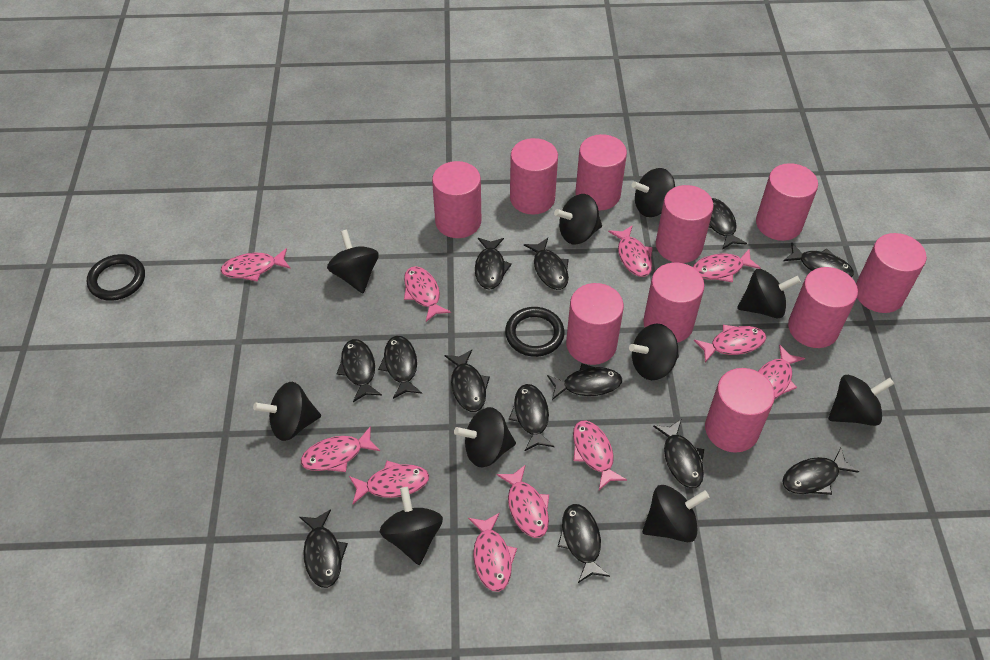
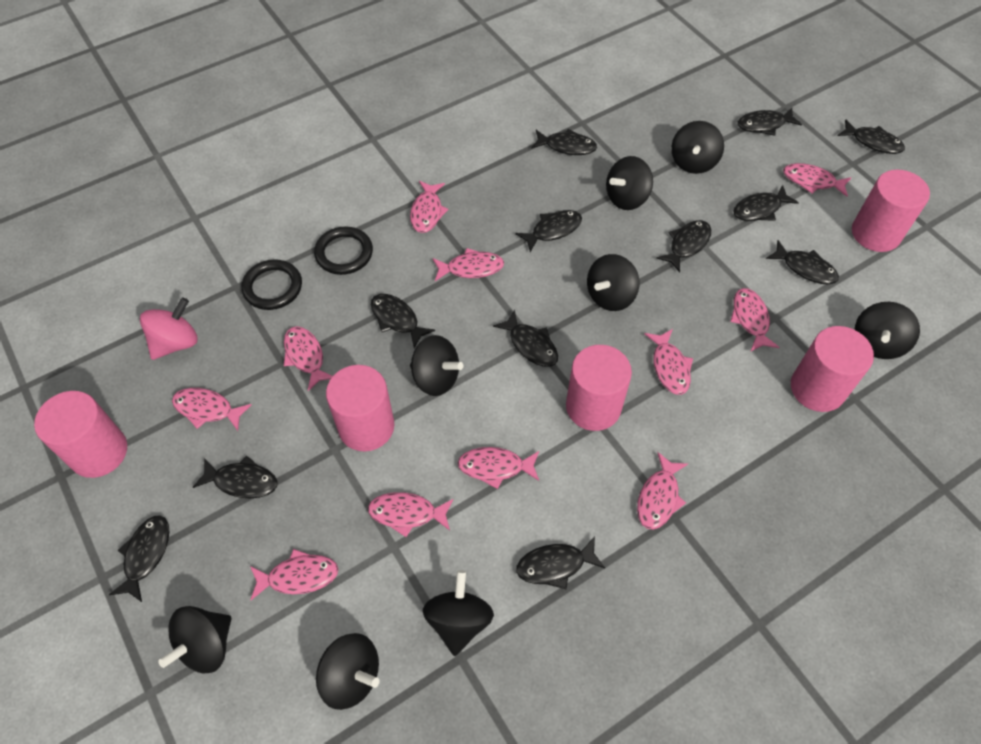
black fish: [299,509,348,588] [337,339,382,402] [378,336,422,399] [444,350,490,412] [475,238,512,290] [509,384,555,451] [524,238,569,290] [547,364,622,400] [558,504,610,583] [653,420,704,488] [708,198,747,250] [782,448,859,495] [783,243,854,277] = 13 -> [109,515,170,602] [193,456,277,499] [371,294,435,348] [493,310,558,367] [516,210,582,252] [516,536,605,589] [531,129,597,155] [656,220,711,272] [734,185,799,221] [738,108,802,136] [766,240,839,284] [837,120,905,154] = 12
black spinning top: [253,382,321,441] [327,230,379,293] [380,487,443,565] [454,407,516,467] [554,194,602,245] [629,324,679,380] [631,168,675,217] [642,485,709,542] [737,269,801,318] [828,375,894,426] = 10 -> [158,606,232,673] [316,633,380,710] [410,335,463,396] [423,570,494,656] [587,254,640,311] [606,156,653,210] [671,121,724,174] [854,302,920,359] = 8
pink cylinder: [432,161,481,238] [510,138,558,215] [566,283,624,365] [575,134,627,210] [643,263,705,343] [656,185,714,263] [705,368,775,453] [756,163,818,241] [788,267,858,348] [856,233,927,313] = 10 -> [34,391,127,478] [326,365,394,451] [566,345,632,431] [791,326,874,412] [852,170,930,252] = 5
pink spinning top: none = 0 -> [140,297,198,360] = 1

